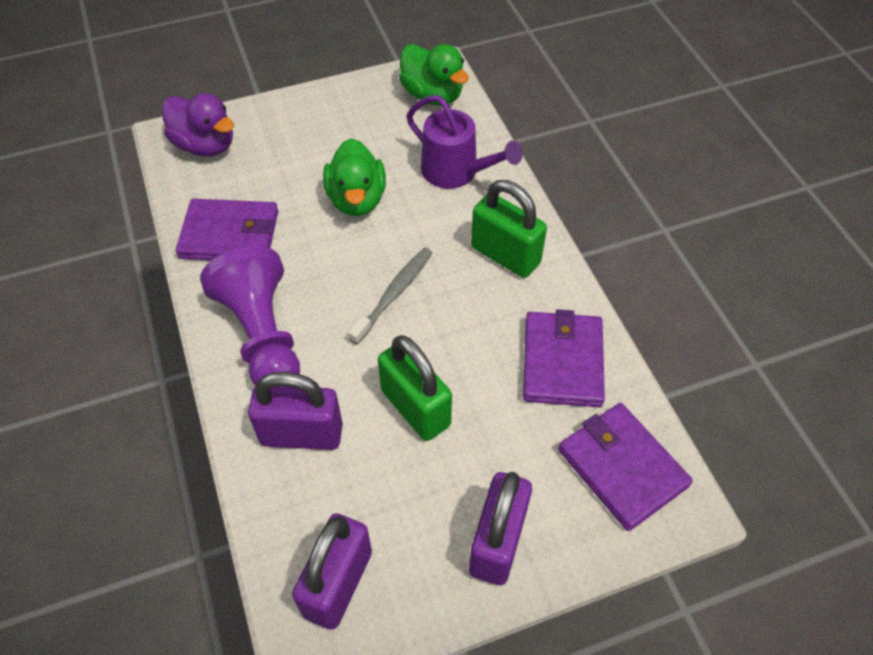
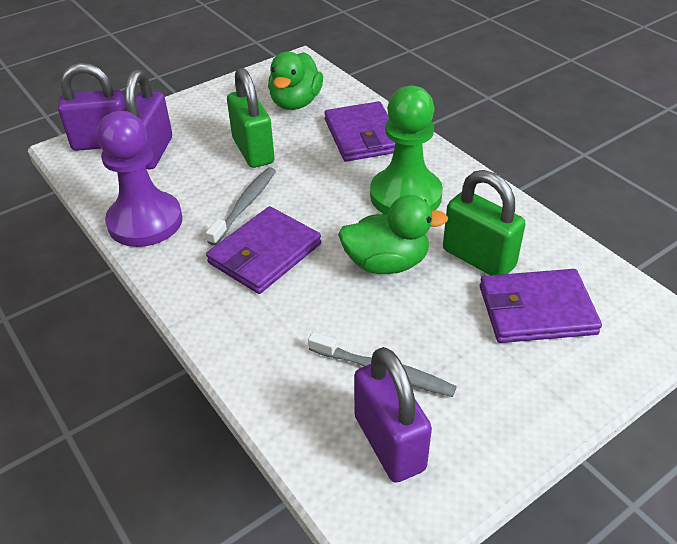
green pawn: none = 0 -> [370,86,443,214] = 1
grey toothbrush: [348,248,432,345] = 1 -> [206,167,276,246] [308,332,457,397] = 2
purple duck: [162,93,234,156] = 1 -> none = 0
purple watering can: [406,95,523,189] = 1 -> none = 0

